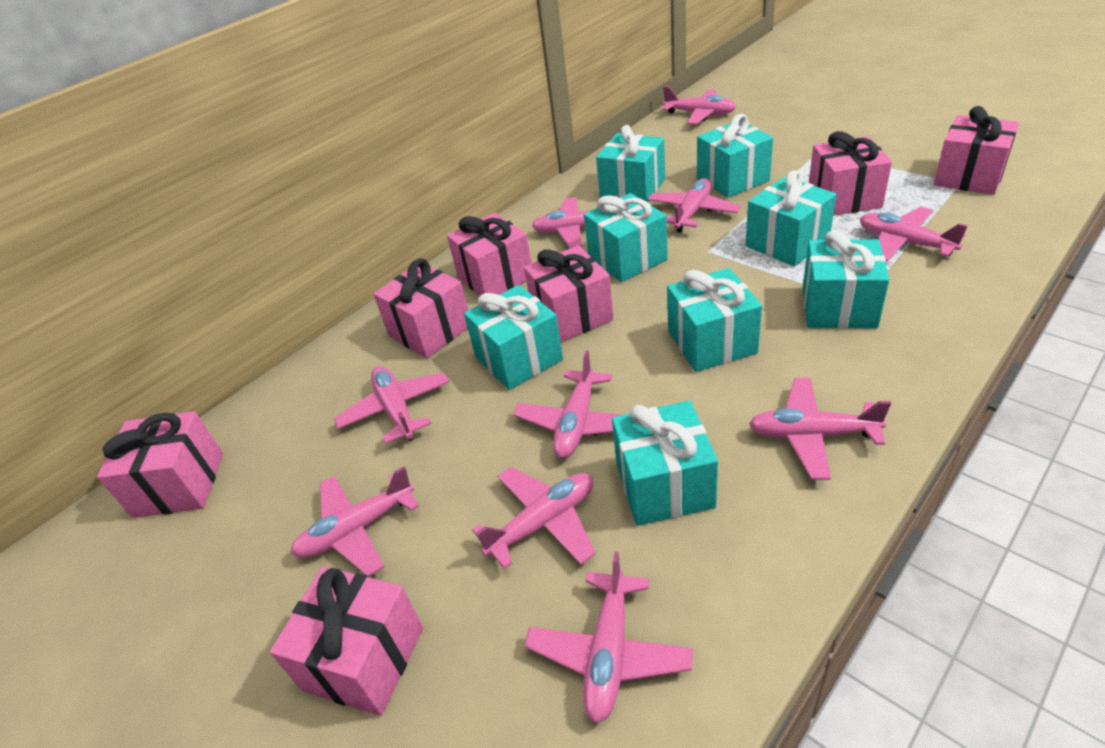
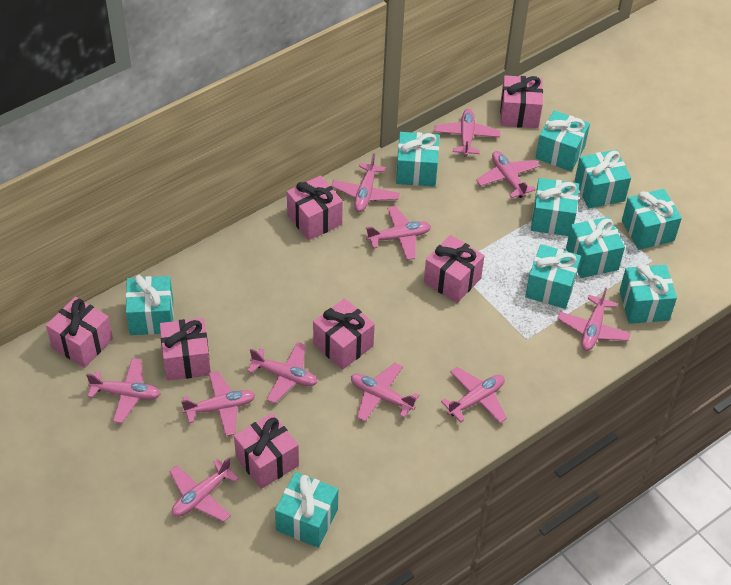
pink plane: [291,466,419,577] [334,366,449,444] [472,467,596,569] [513,350,621,459] [525,552,693,723] [532,195,619,248] [648,178,741,233] [662,86,736,124] [749,378,891,480] [860,207,968,262] = 10 -> [86,358,161,423] [169,457,239,522] [181,371,255,436] [247,342,318,403] [331,153,400,212] [351,363,419,422] [366,206,431,260] [434,109,500,157] [441,367,507,423] [476,151,540,198] [557,287,631,351] = 11
turquoise gift: [464,285,563,390] [584,193,668,282] [596,125,665,202] [612,401,718,526] [667,268,762,372] [697,114,773,198] [745,170,836,267] [803,230,889,329] = 8 -> [126,275,174,335] [275,472,338,548] [396,132,439,187] [525,244,581,309] [531,178,579,236] [536,110,590,171] [566,217,625,278] [575,150,631,208] [619,264,677,324] [622,189,682,250] = 10

